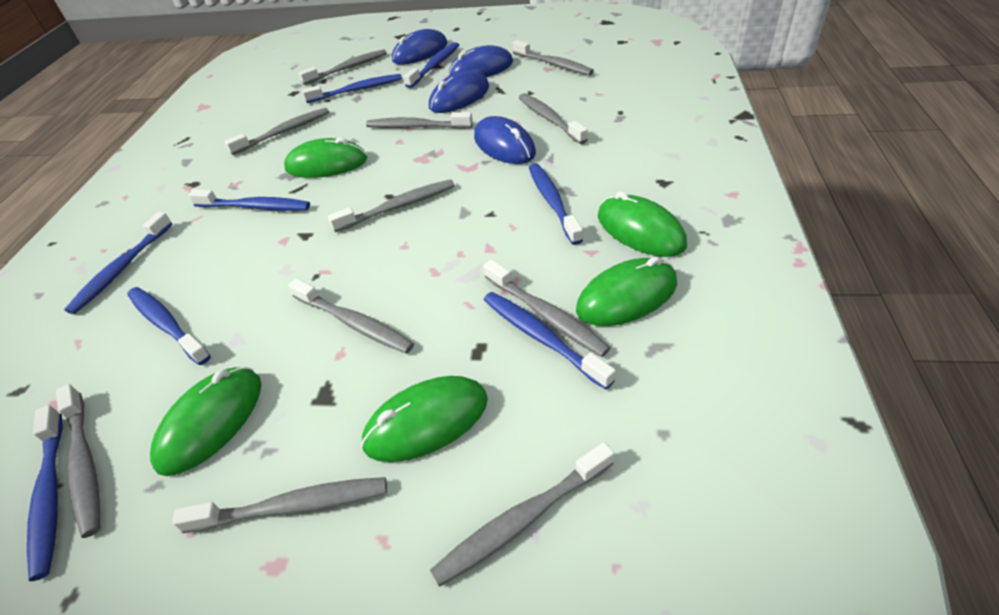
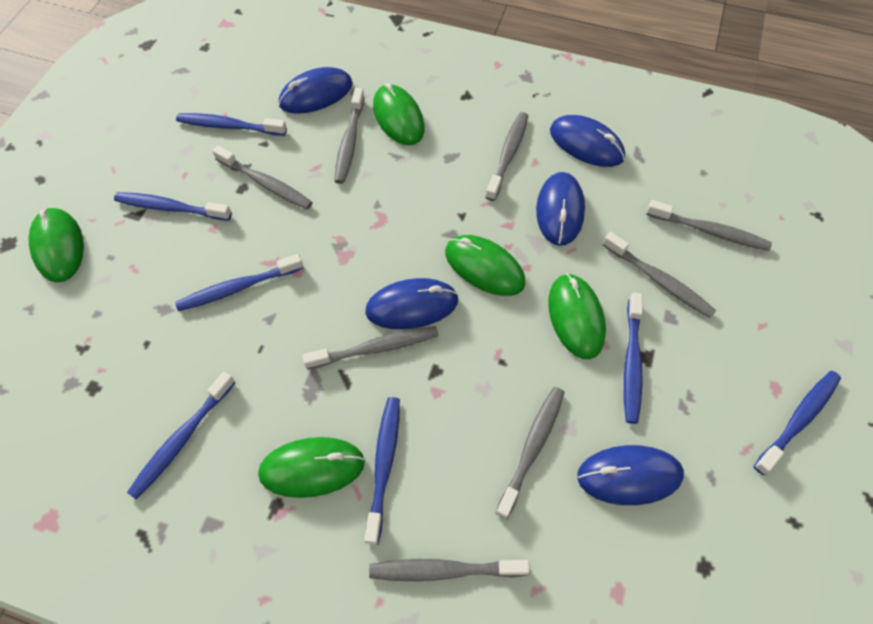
blue mouse: [392,29,447,65] [429,71,489,113] [449,45,513,77] [474,116,536,164] = 4 -> [279,67,353,114] [365,278,459,329] [536,172,585,246] [550,115,625,167] [577,445,684,505] = 5
blue toothbrush: [27,405,63,581] [64,212,172,314] [127,287,211,365] [188,190,310,211] [302,74,402,103] [403,42,459,88] [484,292,616,390] [529,163,583,245] = 8 -> [114,192,232,221] [127,372,236,499] [175,254,303,311] [176,113,287,136] [364,397,400,545] [624,293,643,424] [754,371,841,475] = 7
grey toothbrush: [56,384,100,538] [172,477,387,533] [224,108,329,155] [288,279,414,354] [298,49,387,85] [328,179,455,232] [366,112,473,129] [430,442,614,587] [484,260,610,357] [513,40,594,75] [519,93,588,144] = 11 -> [212,146,313,209] [302,326,438,369] [334,88,365,184] [369,559,530,581] [485,112,528,201] [495,387,565,519] [603,232,716,318] [646,200,772,251] = 8

